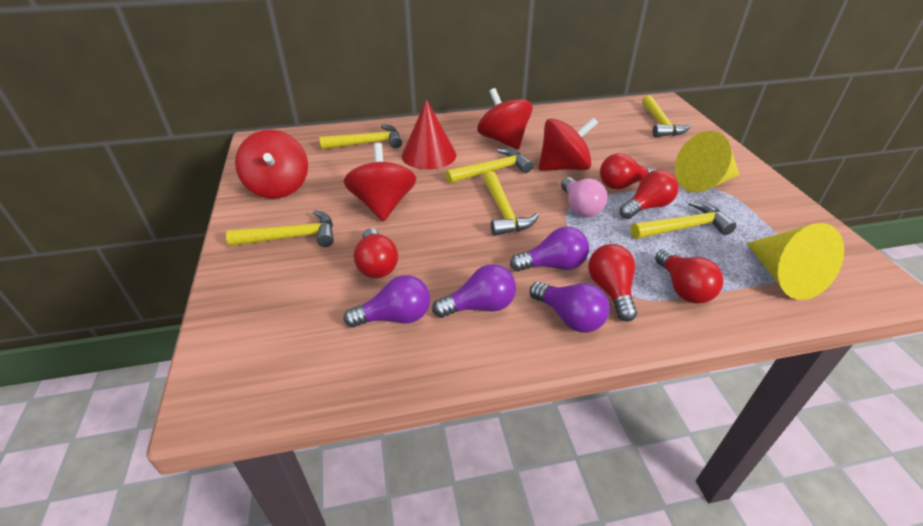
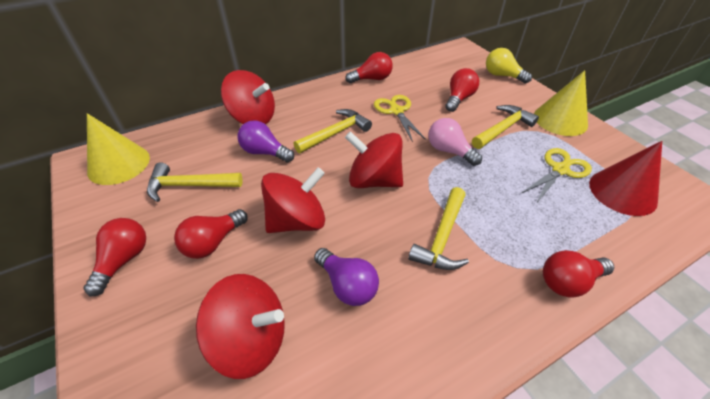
purple light bulb: [344,275,430,327] [432,264,516,318] [510,227,589,271] [530,282,610,333] = 4 -> [237,120,294,162] [314,248,379,306] = 2
yellow hammer: [226,210,334,247] [319,124,402,150] [446,148,533,184] [483,171,539,236] [631,201,736,239] [642,96,691,137] = 6 -> [147,162,242,202] [294,109,372,153] [408,187,469,270] [472,105,539,149] = 4
yellow light bulb: none = 0 -> [486,48,532,84] = 1
yellow scissors: none = 0 -> [374,95,426,142] [522,148,592,204] = 2

